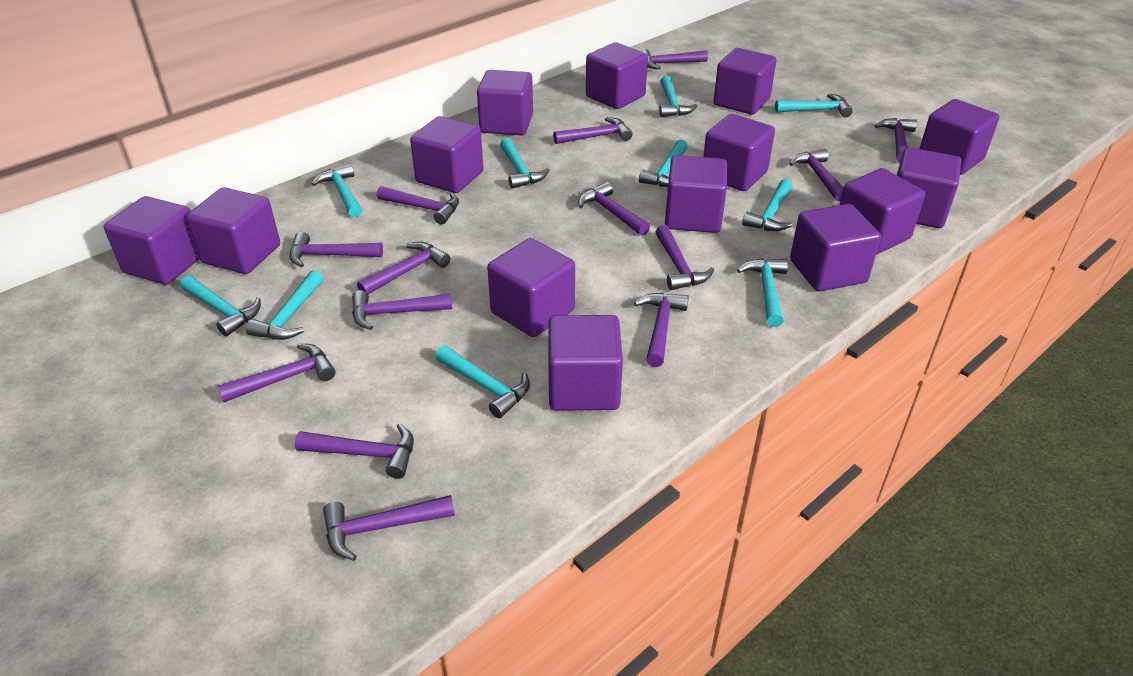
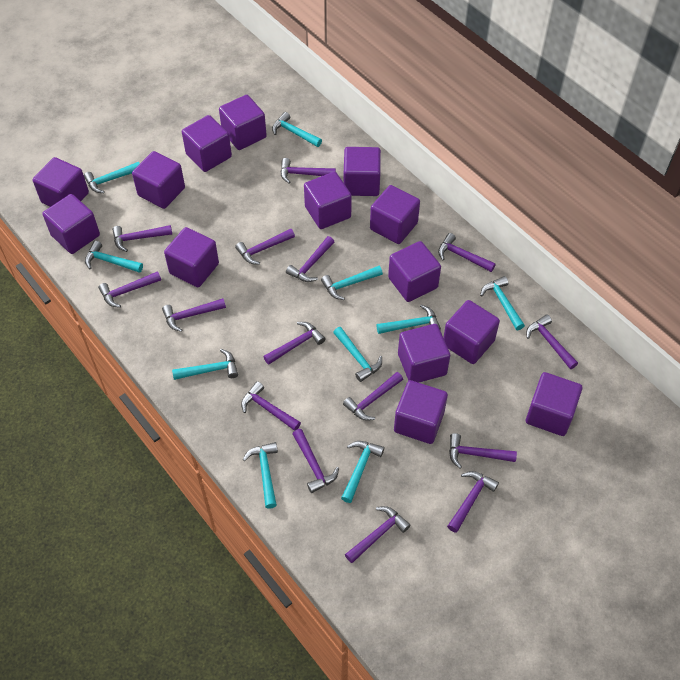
purple hammer: [218,344,335,402] [289,232,383,268] [295,423,414,479] [323,495,455,561] [352,290,452,330] [357,242,450,294] [377,186,459,225] [553,117,633,144] [578,182,650,236] [634,293,689,367] [641,49,708,69] [656,225,714,290] [789,149,844,201] [874,118,917,164] = 14 -> [98,271,161,308] [112,225,172,252] [162,298,226,332] [235,228,295,265] [241,381,301,431] [263,322,326,365] [281,158,336,183] [286,236,334,282] [293,429,339,493] [343,372,403,421] [345,506,411,563] [438,233,496,272] [447,471,499,533] [449,433,517,469] [526,314,578,369] = 15

